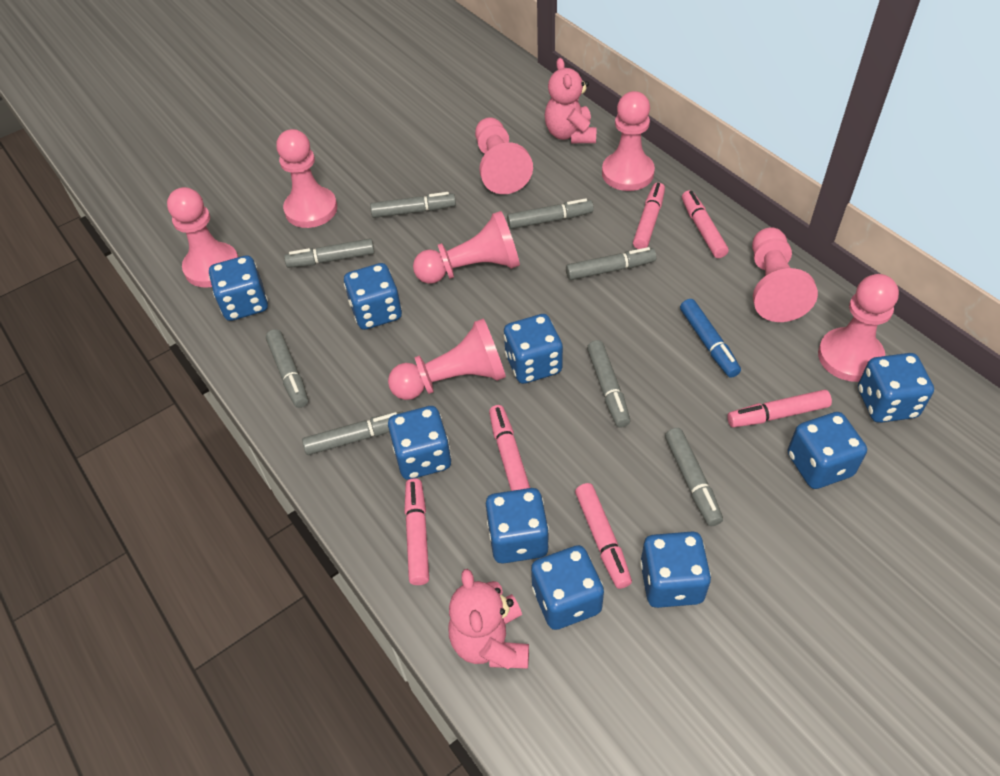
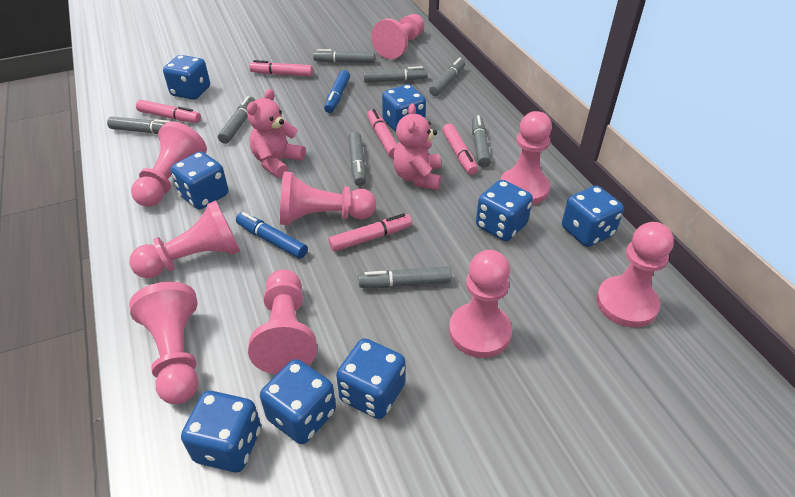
blue dice: [209,255,268,321] [344,263,402,330] [388,406,451,480] [486,488,549,564] [504,314,563,384] [531,545,604,630] [640,532,711,608] [788,412,867,489] [858,353,934,423] = 9 -> [163,55,210,100] [171,151,228,210] [181,391,261,472] [260,359,336,444] [336,338,405,419] [382,84,426,132] [476,180,533,241] [562,186,624,247] = 8
blue marker: [680,299,741,378] = 1 -> [236,212,308,259] [324,70,350,113] = 2
pink marker: [404,478,429,585] [489,405,530,491] [575,483,632,589] [633,183,665,249] [682,190,729,258] [727,390,832,427] = 6 -> [136,100,201,123] [249,60,313,77] [329,213,412,252] [368,109,397,158] [442,124,478,175] = 5
pink pawn: [167,187,238,288] [276,129,337,228] [388,318,506,400] [413,211,520,284] [475,117,533,194] [602,91,655,191] [752,228,818,322] [818,274,899,382] = 8 -> [129,200,240,278] [129,282,198,404] [131,121,207,207] [248,269,317,375] [280,171,376,225] [371,14,424,59] [449,250,512,358] [500,111,552,205] [596,222,674,327] = 9

